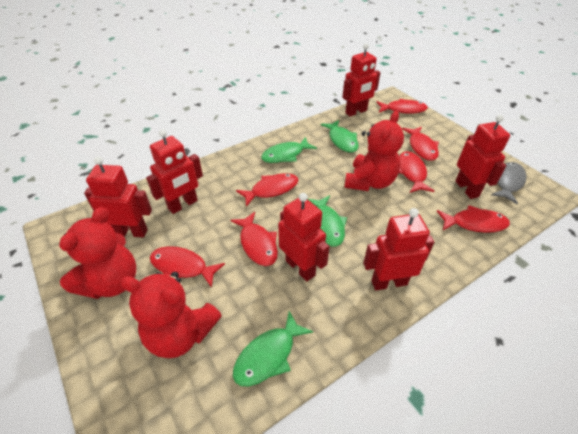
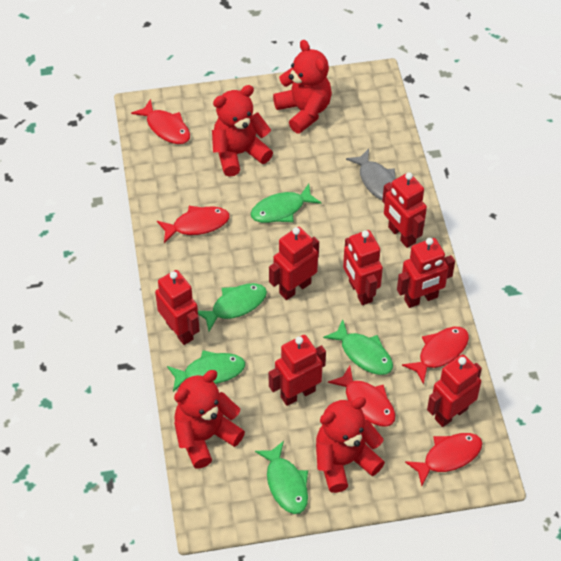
green fish: [233,311,313,386] [261,137,317,163] [308,195,347,247] [321,120,359,153] = 4 -> [167,350,245,392] [198,283,267,331] [250,184,321,223] [255,441,308,514] [323,320,393,375] = 5
red fish: [150,246,225,288] [230,212,278,266] [236,173,298,207] [376,99,428,114] [399,151,434,193] [402,127,439,161] [437,205,510,233] = 7 -> [131,99,190,144] [157,206,230,243] [328,366,395,427] [402,327,469,384] [405,433,483,486] = 5
red robot: [84,157,152,237] [146,129,203,214] [278,193,330,281] [342,43,380,116] [363,208,434,290] [455,115,510,199] = 6 -> [155,270,200,345] [269,227,319,300] [269,335,326,406] [343,230,383,305] [382,173,427,248] [397,238,455,308] [427,354,482,427] = 7
red teddy bear: [59,207,136,299] [120,272,222,358] [344,111,404,191] = 3 -> [174,370,245,468] [212,85,273,177] [273,40,332,134] [316,397,385,493] = 4

